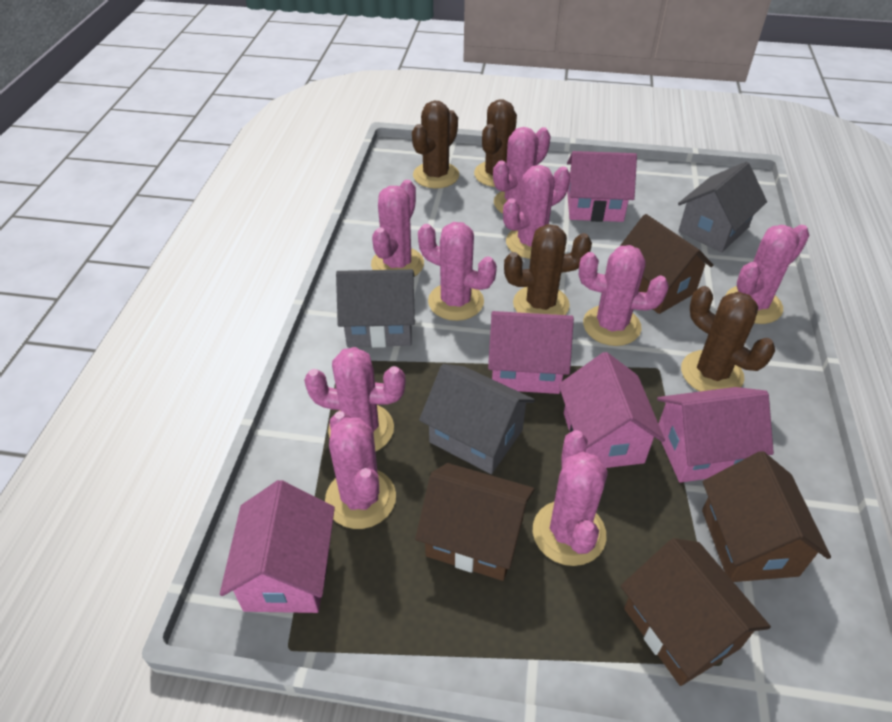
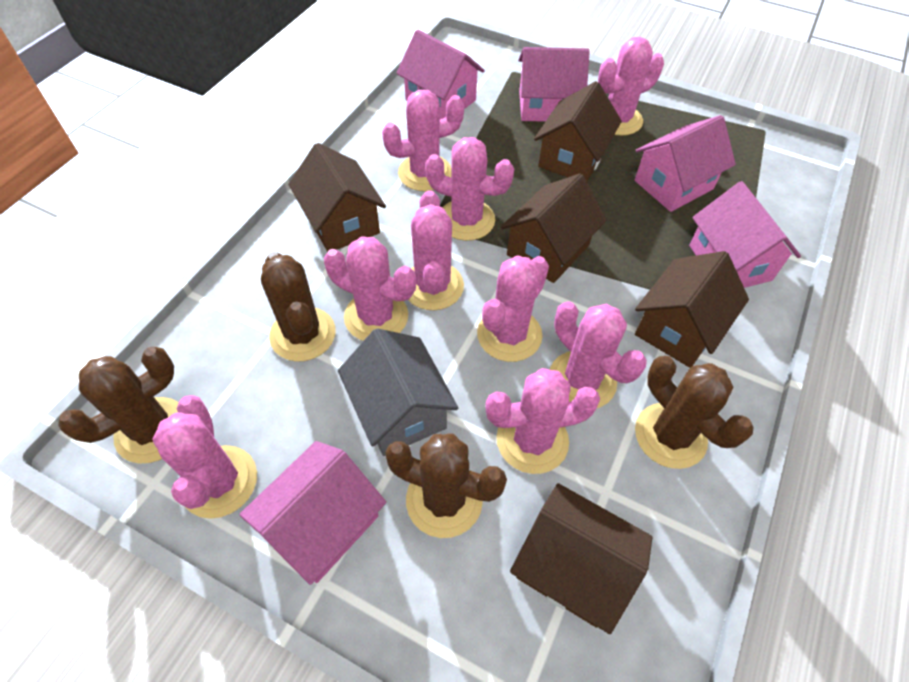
brown house: [415,463,534,581] [620,214,713,314] [621,538,771,686] [702,451,831,582] = 4 -> [288,143,386,252] [501,173,606,283] [510,483,652,634] [534,81,622,181] [635,251,749,368] = 5
grey house: [336,269,415,348] [419,364,535,474] [678,162,767,252] = 3 -> [338,328,458,456] = 1

